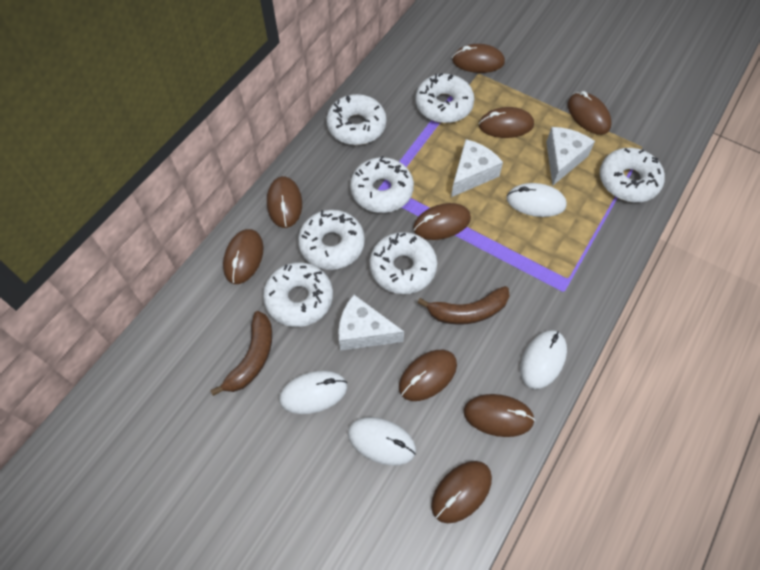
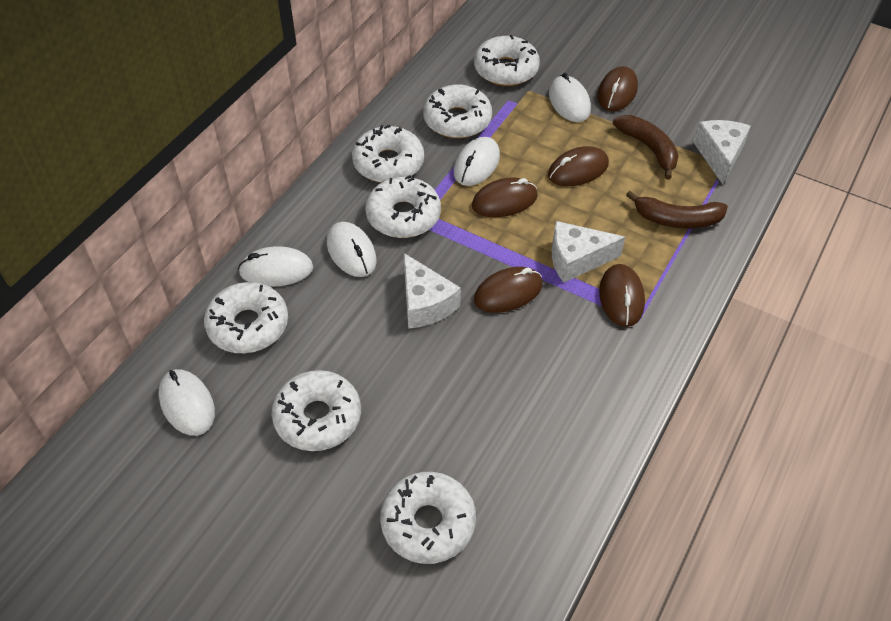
brown mouse: [223,229,264,284] [267,176,302,228] [399,350,457,401] [413,203,471,240] [431,461,492,523] [452,44,505,73] [464,394,535,437] [479,107,534,138] [568,91,612,135] = 9 -> [472,177,538,217] [474,267,543,313] [548,146,609,186] [597,66,638,111] [599,264,645,327] = 5
white mouse: [279,371,347,414] [348,417,416,466] [507,183,567,217] [520,330,567,389] = 4 -> [158,369,215,436] [238,246,313,287] [327,222,377,277] [454,137,500,186] [549,73,591,122] = 5

